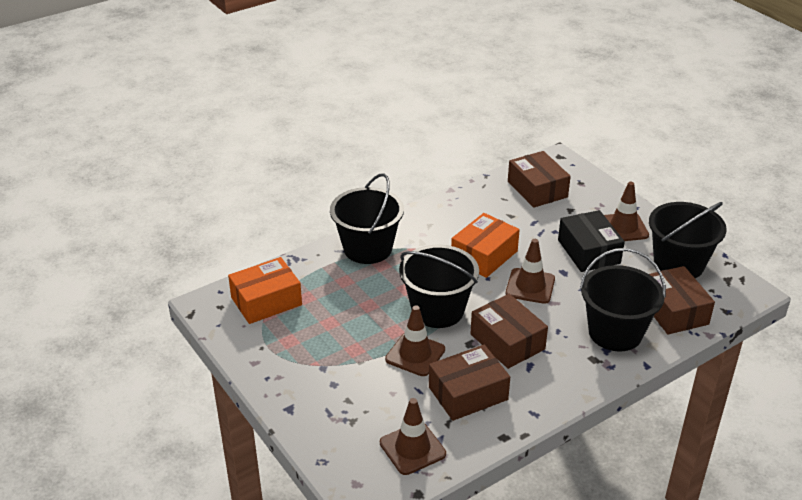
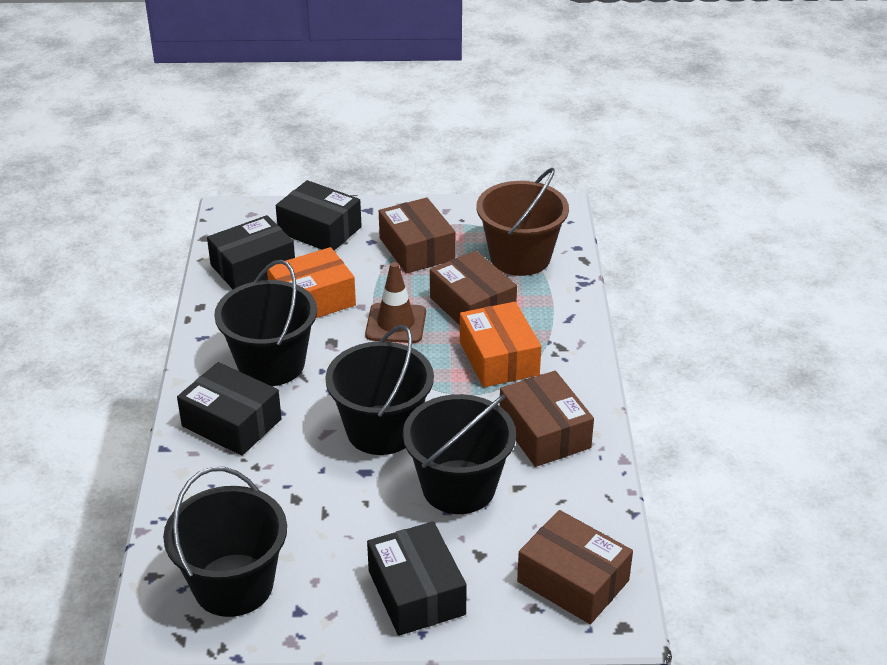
black box: [558,210,625,272] = 1 -> [177,362,282,456] [207,215,295,289] [276,180,362,250] [367,522,467,636] = 4
brown bucket: none = 0 -> [477,168,569,276] = 1
brown traffic cone: [380,398,446,475] [385,305,445,376] [506,239,555,304] [604,182,649,241] = 4 -> [365,262,426,343] = 1

